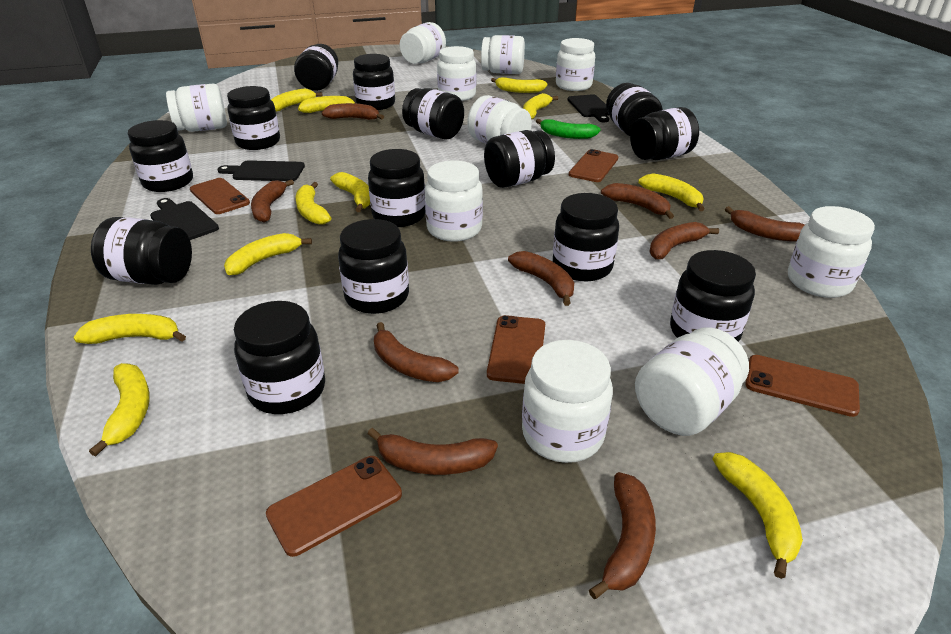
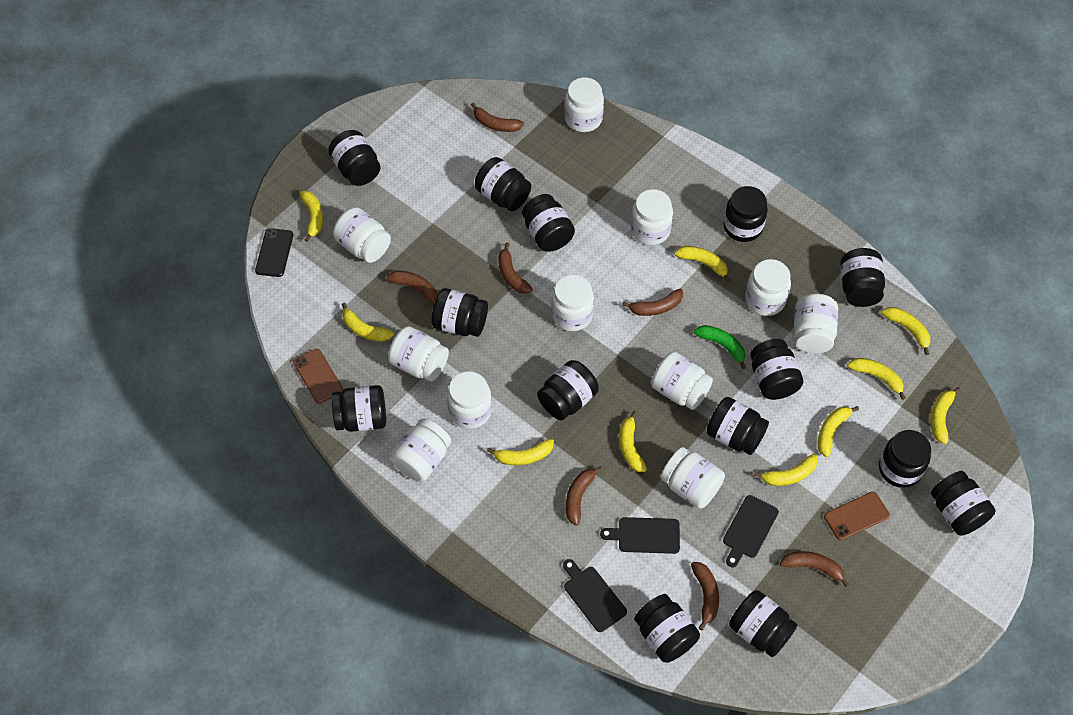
black phone: none = 0 -> [255,228,293,277] = 1
brown banana: [251,179,294,223] [322,103,384,120] [367,428,498,475] [374,322,459,382] [508,251,574,306] [589,472,656,599] [601,183,674,219] [649,222,719,259] [725,206,805,242] = 9 -> [386,271,437,305] [471,102,524,132] [498,243,533,294] [566,466,603,526] [622,288,683,316] [691,562,719,631] [780,551,850,587] = 7
brown phone: [190,178,250,214] [266,456,402,557] [487,315,545,384] [569,149,619,182] [745,355,860,417] = 5 -> [293,349,343,404] [824,492,890,540] = 2
white jar: [166,84,227,132] [400,22,446,64] [425,160,483,242] [437,46,476,101] [467,95,532,144] [481,35,525,74] [522,340,613,463] [556,38,595,91] [635,327,749,436] [788,206,875,298] = 10 -> [333,207,391,263] [388,326,449,381] [390,418,451,482] [447,371,492,429] [551,275,594,331] [565,78,604,132] [631,189,673,245] [651,352,713,410] [661,447,725,509] [745,259,791,316] [794,294,838,353] = 11
yellow banana: [73,314,186,344] [89,363,150,456] [224,233,312,275] [271,88,323,112] [296,182,331,225] [298,96,359,113] [330,172,370,212] [491,77,547,93] [523,93,558,119] [638,173,704,211] [713,452,803,579] = 11 -> [299,191,323,242] [342,302,394,341] [487,439,554,465] [619,411,647,472] [674,246,730,282] [754,454,818,486] [818,406,859,457] [847,358,906,400] [881,307,930,355] [930,387,961,444] = 10

